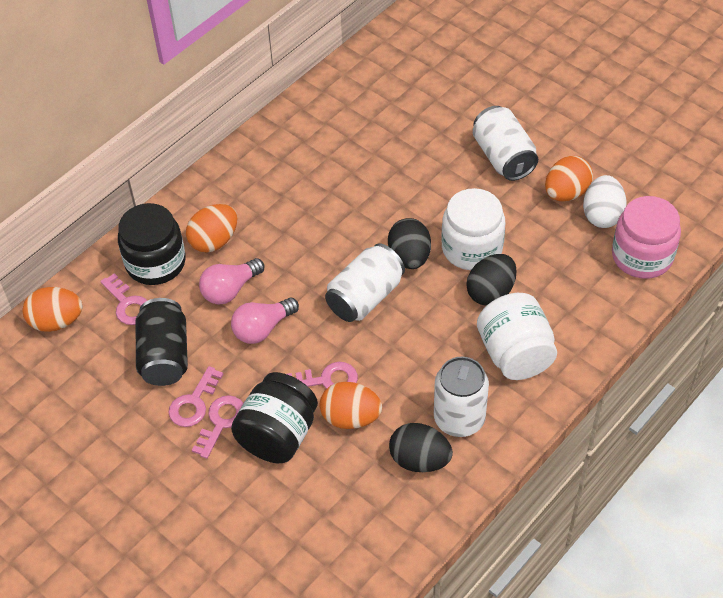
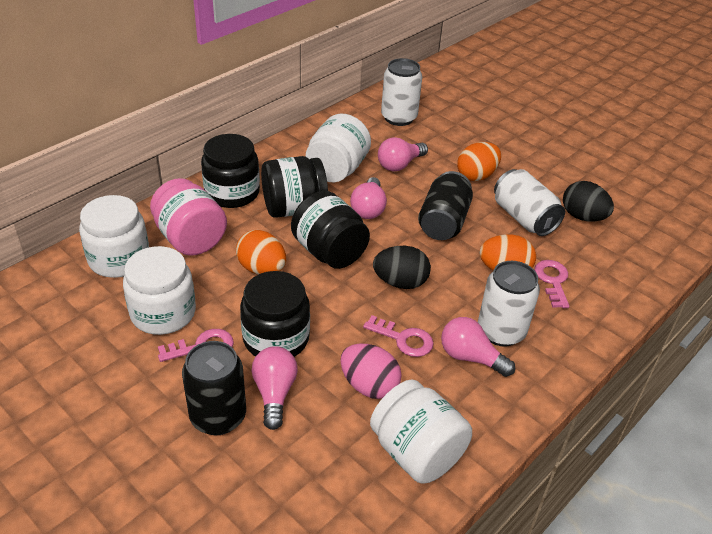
black can: [135,298,188,386] = 1 -> [182,341,246,435] [418,171,473,240] = 2
black egg: [388,218,431,269] [389,423,453,472] [466,254,516,305] = 3 -> [373,246,431,289] [563,181,614,222] = 2
black jar: [118,203,186,285] [231,372,318,463] = 2 -> [201,134,260,208] [240,271,310,357] [261,156,328,218] [291,191,370,269] = 4
orange egg: [23,287,83,332] [186,204,237,253] [320,382,382,429] [545,156,593,201] = 4 -> [236,230,286,275] [457,142,501,181] [479,234,536,271] = 3
pink egg: none = 0 -> [340,344,402,399] = 1
pink key: [100,273,148,325] [168,366,224,427] [192,395,243,459] [287,362,358,389] = 4 -> [158,329,234,362] [363,315,434,357] [535,260,570,308] = 3
pink light bulb: [199,258,264,305] [231,298,299,344] = 2 -> [252,346,298,430] [350,177,387,219] [378,137,428,171] [441,317,515,377] = 4
white egg: [583,175,627,228] = 1 -> none = 0
white jar: [441,188,506,270] [477,293,557,380] = 2 -> [79,195,149,278] [123,246,196,335] [306,114,371,182] [370,379,472,484] = 4

